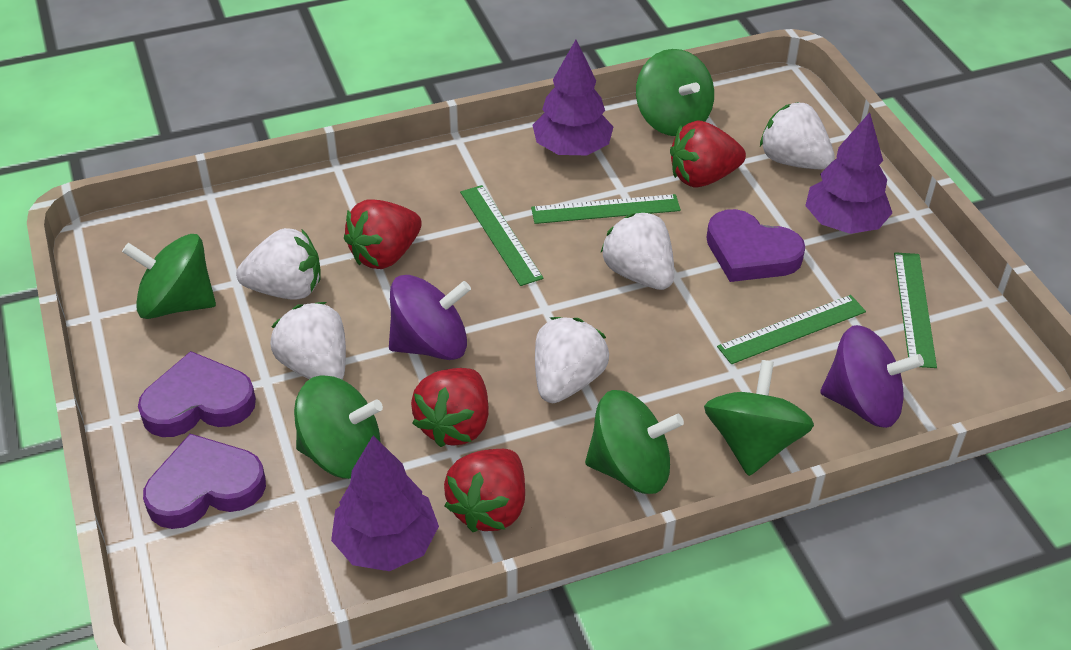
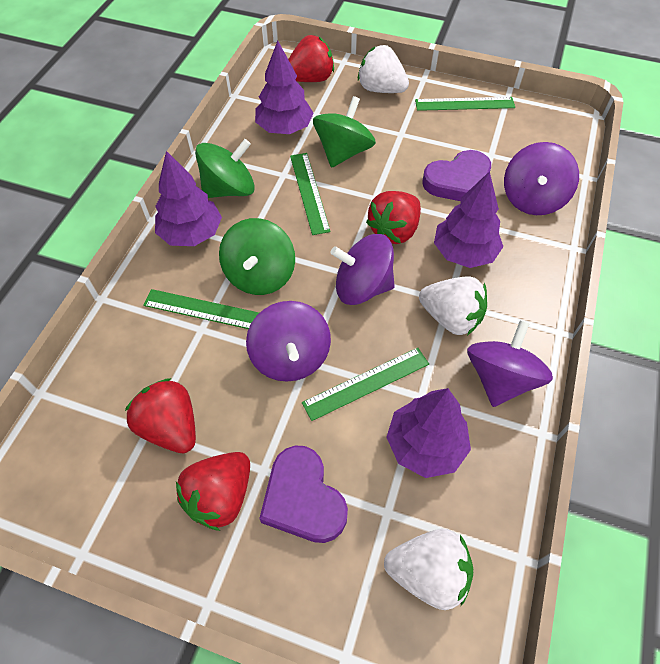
green spinning top: [122,234,216,319] [294,375,383,479] [585,390,684,494] [636,49,714,136] [704,360,814,476] = 5 -> [195,139,255,198] [219,218,295,295] [313,96,376,168] = 3
purple heart: [138,351,256,437] [143,434,266,529] [706,209,805,282] = 3 -> [259,446,348,543] [422,150,491,201] = 2
purple spinning top: [389,275,471,360] [820,325,924,428] = 2 -> [246,301,331,382] [331,234,395,305] [467,320,553,407] [504,142,579,215] = 4
purple tree: [331,436,439,571] [533,40,613,155] [805,112,892,234] = 3 -> [155,151,222,246] [255,40,314,134] [386,388,471,478] [434,171,503,268] = 4
white strawberry: [236,228,321,299] [270,302,346,380] [535,317,609,403] [601,212,674,290] [760,102,835,169] = 5 -> [358,45,409,93] [384,529,474,610] [419,277,487,335] = 3

